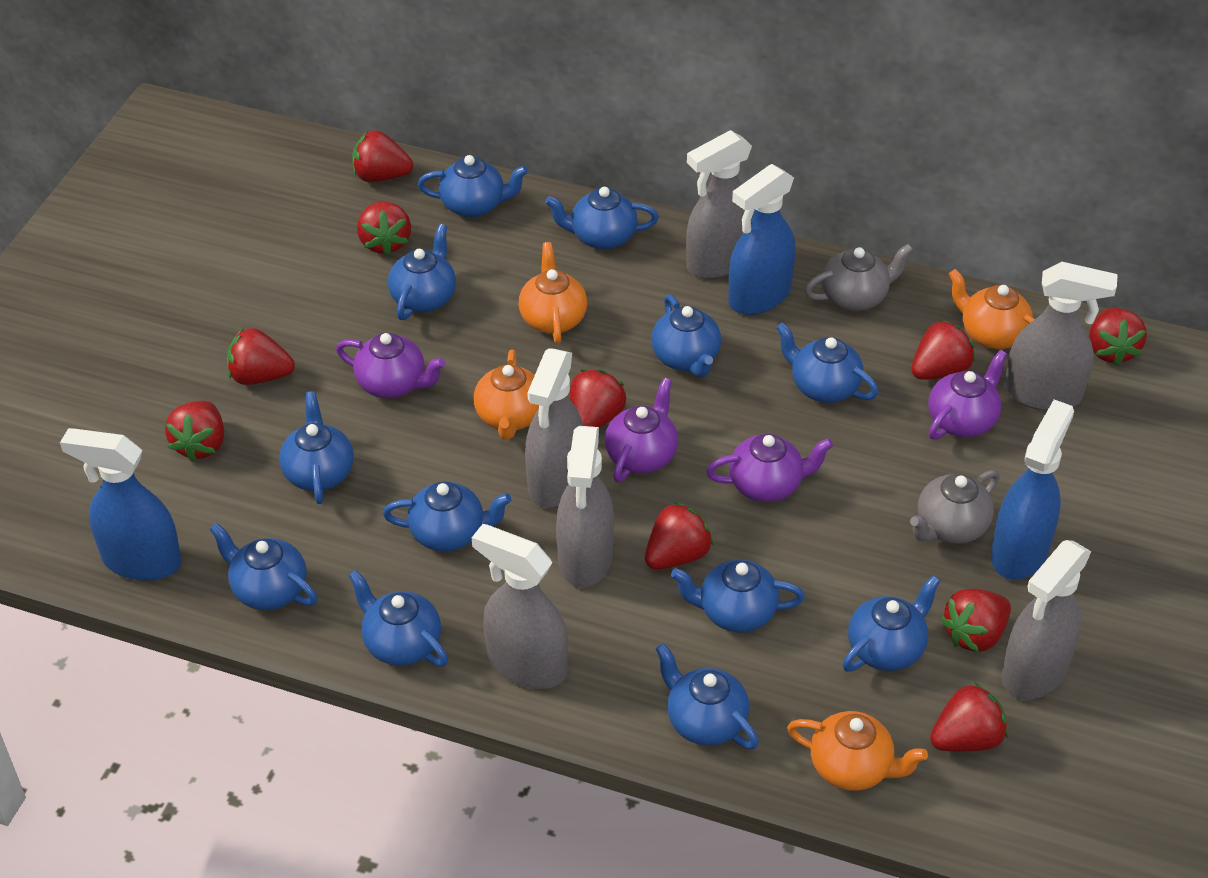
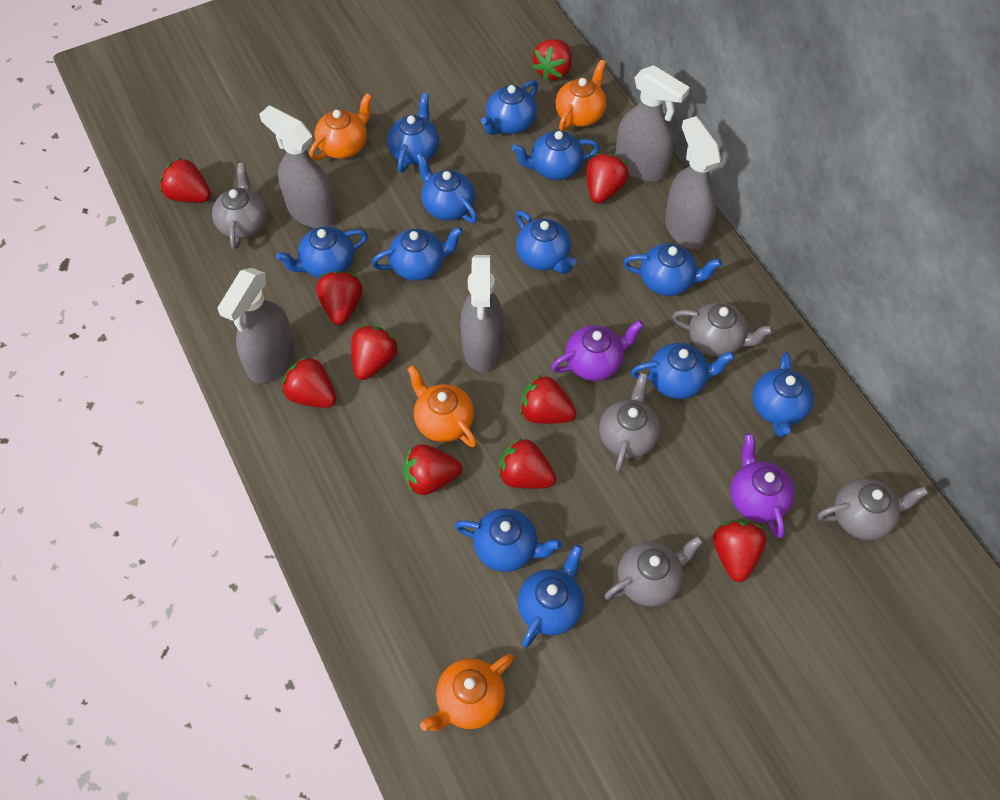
blue spray bottle: [60,428,182,581] [728,164,796,315] [991,399,1074,580] = 3 -> none = 0
grey spray bottle: [472,524,568,689] [525,348,583,508] [556,426,614,588] [686,130,755,279] [1002,540,1091,700] [1004,262,1118,411] = 6 -> [217,268,295,383] [259,105,336,228] [460,255,504,372] [615,65,690,182] [665,116,721,250] = 5
grey teapot: [805,244,914,311] [910,470,1000,544] = 2 -> [212,163,267,250] [599,373,660,472] [604,536,704,607] [672,302,774,357] [818,478,929,540] = 5
purple teapot: [336,333,445,398] [605,378,678,482] [706,434,833,502] [928,350,1008,440] = 4 -> [551,320,644,381] [730,433,795,538] = 2

